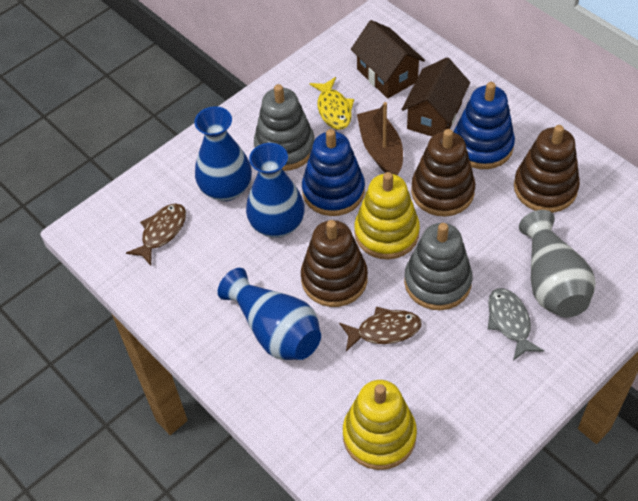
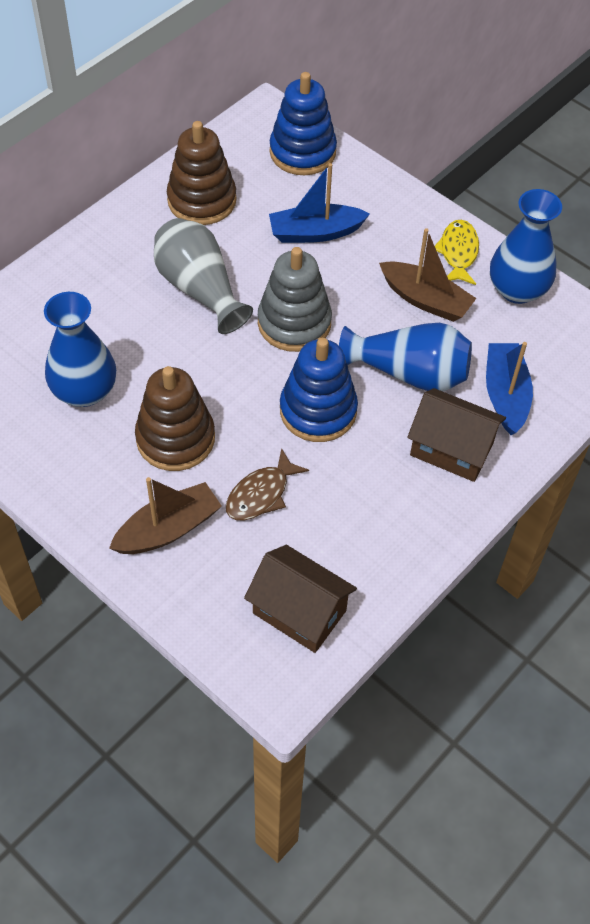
blue boat: none = 0 -> [269,163,370,243] [486,342,533,435] = 2
brown boat: [357,102,403,175] = 1 -> [109,477,222,554] [379,228,476,322] = 2
brown fish: [126,204,186,266] [339,306,422,351] = 2 -> [226,448,309,520] = 1
brown stacking toy: [301,220,368,307] [411,129,476,217] [514,125,580,213] = 3 -> [135,366,215,471] [167,121,237,225] = 2
grey fish: [488,288,544,361] = 1 -> none = 0
grey stacking toy: [254,84,315,171] [404,223,472,310] = 2 -> [258,247,332,352] = 1
yellow stacking toy: [343,380,417,470] [354,172,420,259] = 2 -> none = 0

